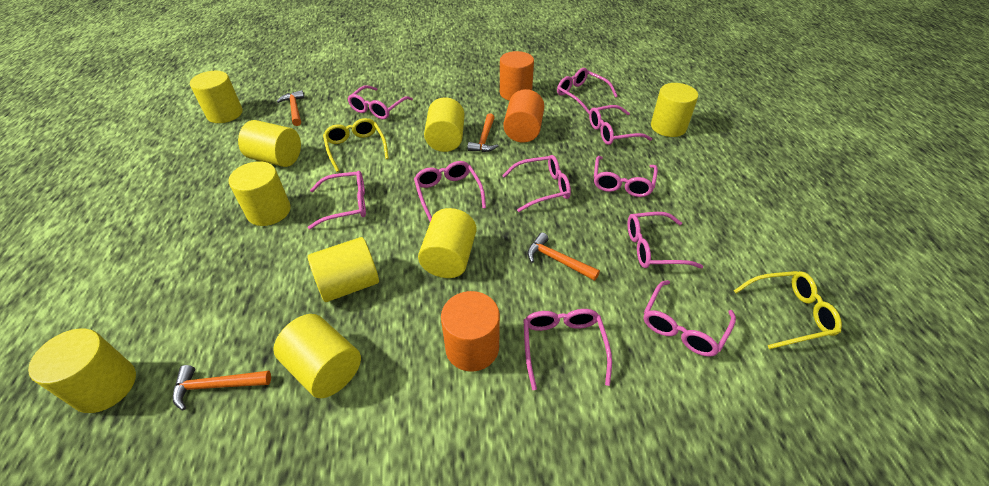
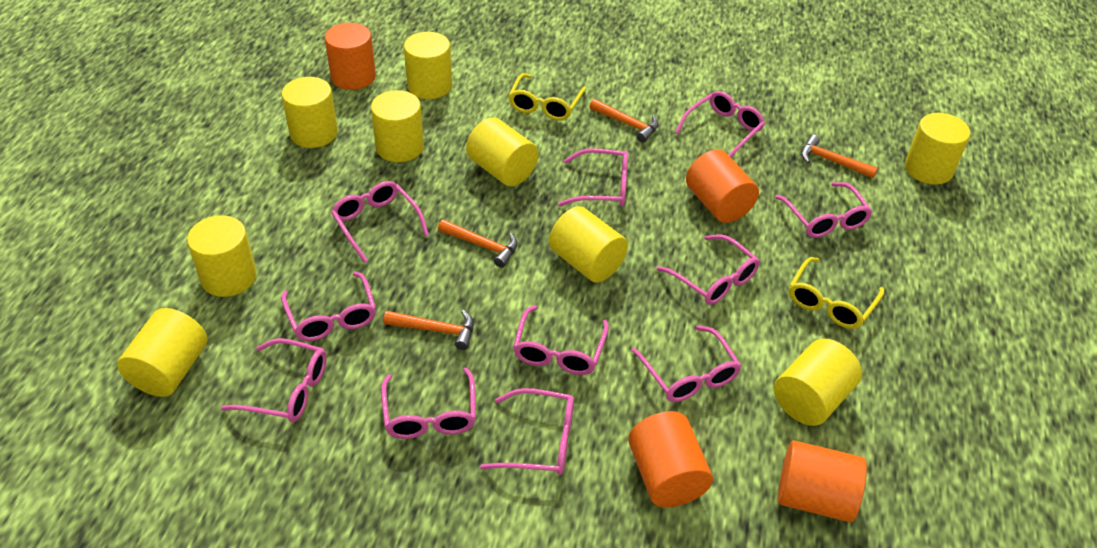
orange cylinder: [441,291,500,372] [500,51,534,101] [503,89,544,143] = 3 -> [325,23,376,90] [628,411,713,507] [686,149,759,223] [778,440,867,522] = 4
pink glasses: [308,171,366,229] [347,85,413,119] [414,161,486,222] [502,155,571,212] [523,309,612,390] [557,68,618,114] [589,105,652,145] [594,156,658,197] [627,212,704,269] [643,280,736,357] = 10 -> [221,338,327,422] [281,272,376,341] [331,181,429,263] [381,367,476,439] [480,388,574,475] [513,305,609,375] [558,148,628,206] [632,325,741,402] [657,234,760,305] [675,91,765,157] [775,182,872,238] = 11

